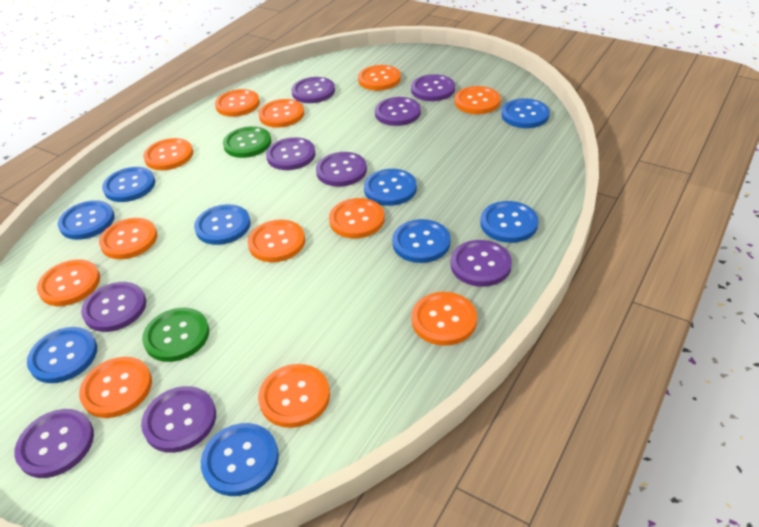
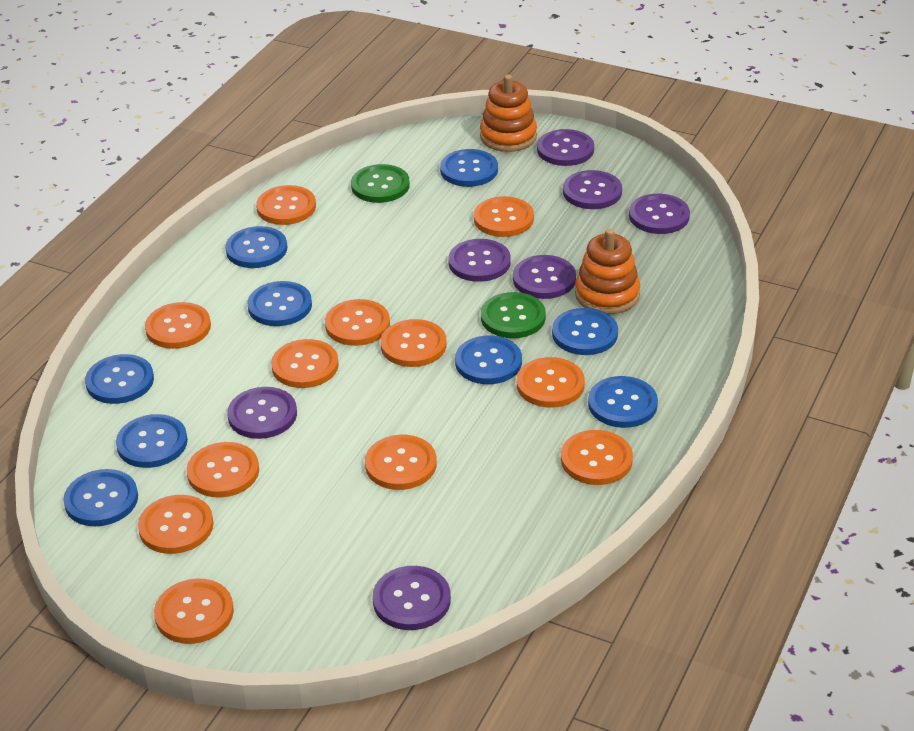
orange stacking toy: none = 0 -> [480,75,537,152] [575,229,640,314] = 2
purple button: [14,409,94,478] [81,282,146,332] [141,386,216,453] [266,137,316,170] [291,77,335,103] [316,152,367,187] [375,97,421,126] [411,74,455,101] [451,240,512,287] = 9 -> [227,387,297,439] [372,566,451,630] [448,239,511,282] [513,255,576,299] [537,129,594,166] [563,170,622,209] [629,194,690,234] = 7

